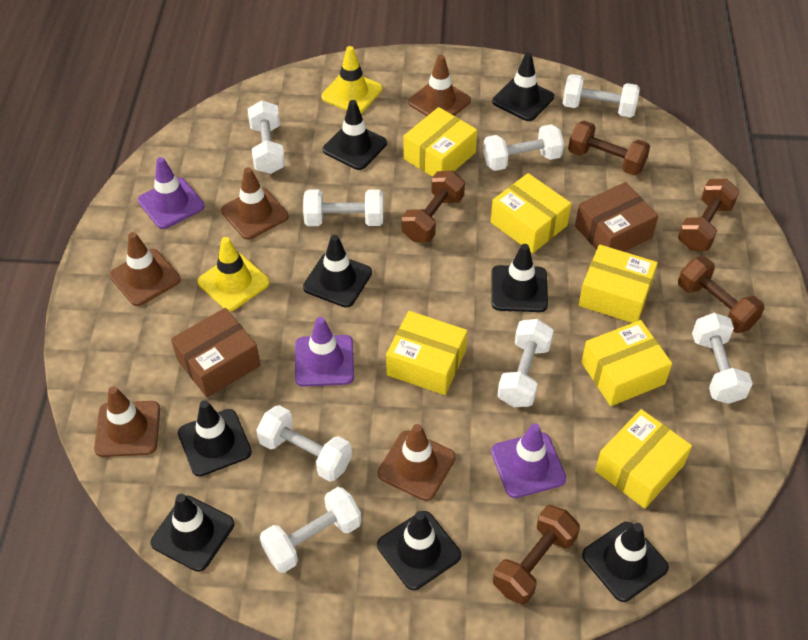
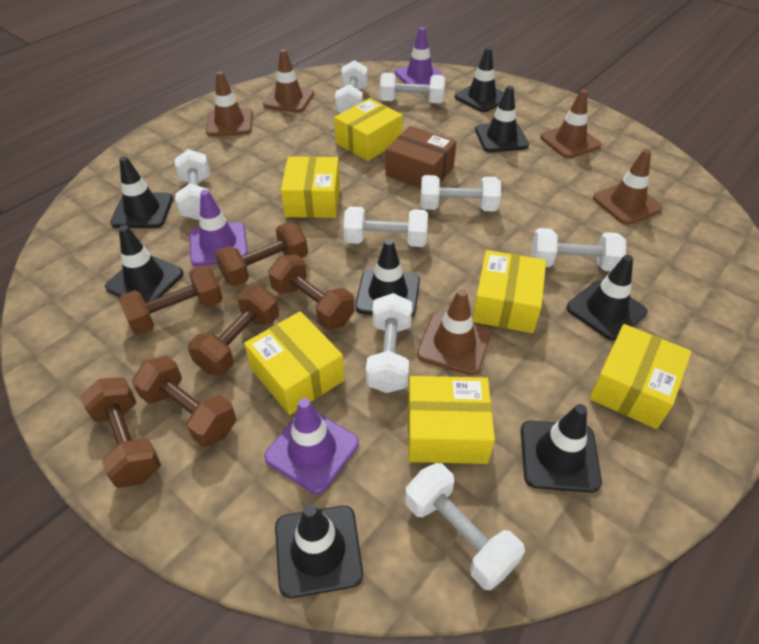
brown box: [171,308,260,398] [575,182,658,252] = 2 -> [385,126,457,188] = 1
brown dumbbell: [402,170,465,242] [493,505,580,605] [568,121,650,175] [678,179,739,251] [678,257,765,333] = 5 -> [81,377,161,488] [119,265,223,335] [132,355,236,447] [188,286,279,375] [215,222,308,286] [268,254,354,330] = 6
yellow traffic cone: [198,237,270,311] [321,46,383,113] = 2 -> none = 0

